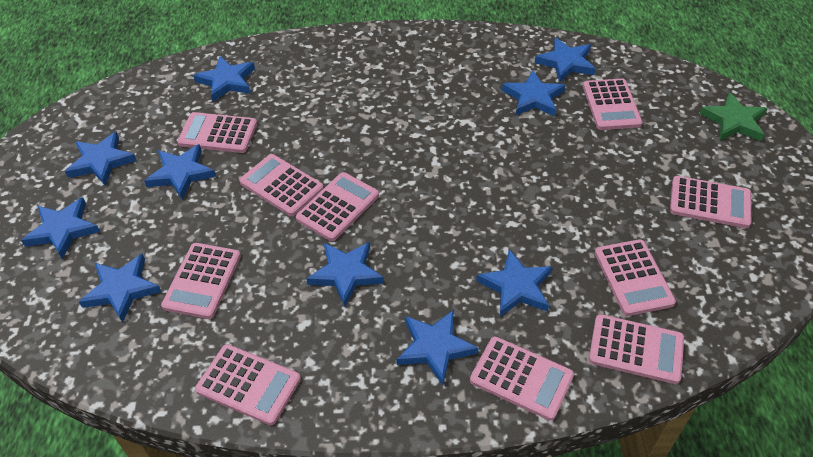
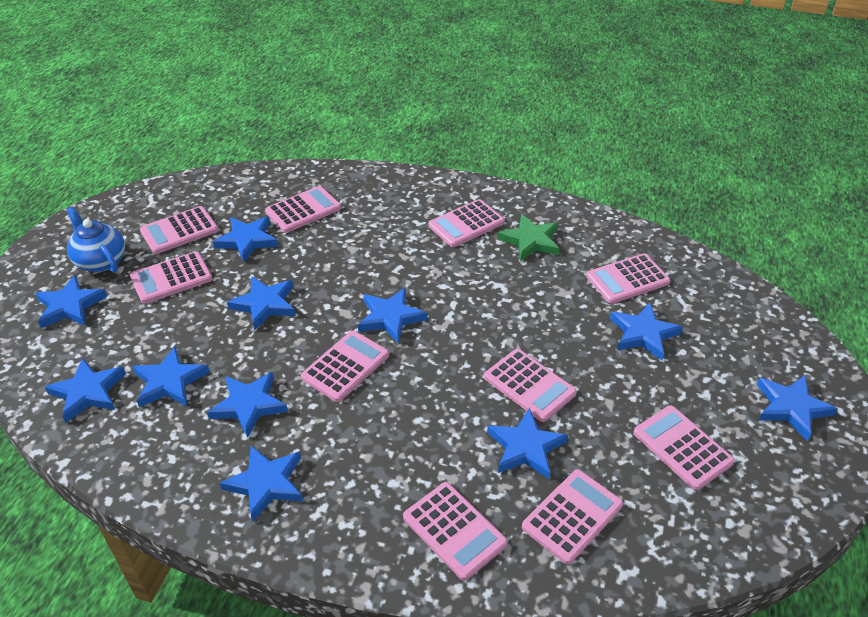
blue star: [21,197,100,259] [65,131,137,186] [79,254,161,323] [144,144,216,200] [193,56,255,102] [306,242,384,307] [396,310,479,386] [476,249,553,317] [502,70,566,116] [535,38,596,83] = 10 -> [35,275,107,328] [45,358,126,423] [132,347,209,407] [207,372,288,438] [213,216,278,262] [220,446,303,522] [227,276,296,330] [358,288,427,343] [487,408,568,479] [610,303,683,360] [757,375,838,441] = 11
blue teapot: none = 0 -> [67,207,125,273] = 1

